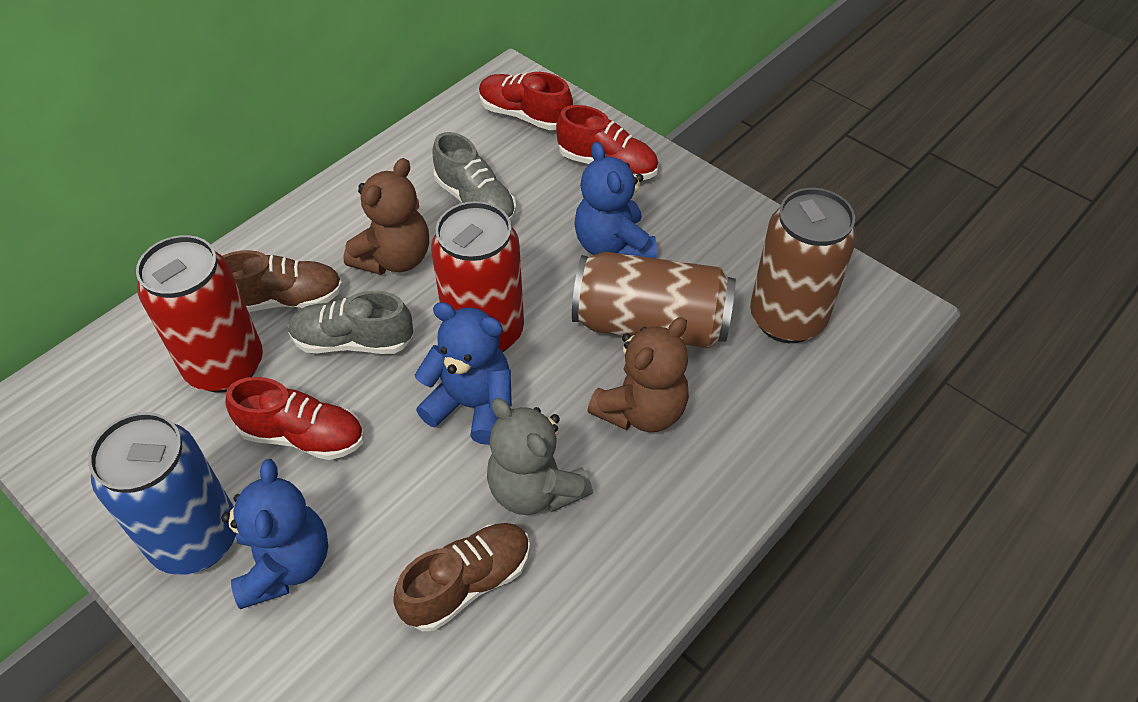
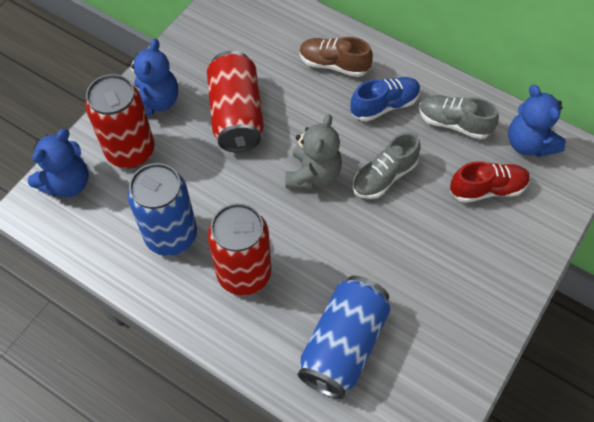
blue can: [88,412,236,575] = 1 -> [128,163,197,256] [298,276,391,399] = 2
blue shoe: none = 0 -> [350,77,421,121] = 1
brown can: [572,252,736,348] [750,188,857,343] = 2 -> none = 0
brown shoe: [222,250,343,312] [393,523,530,631] = 2 -> [299,37,373,77] = 1
brown teddy bear: [343,158,429,275] [587,317,689,432] = 2 -> none = 0
red can: [136,235,263,393] [431,201,524,352] = 2 -> [85,74,155,168] [207,50,264,152] [207,203,272,296] = 3
red shoe: [225,377,364,460] [479,72,573,130] [556,105,658,180] = 3 -> [450,161,530,203] = 1

